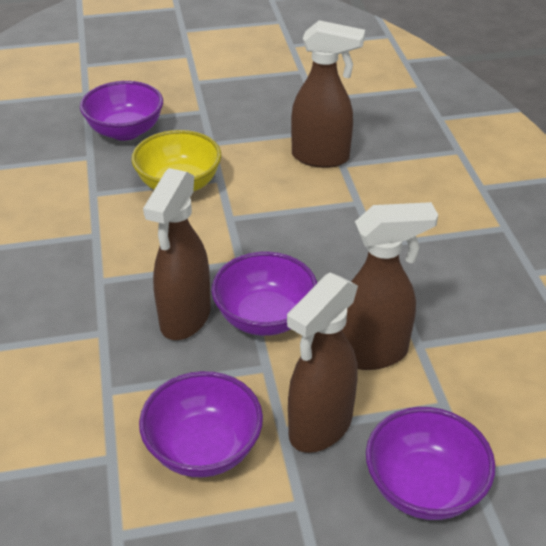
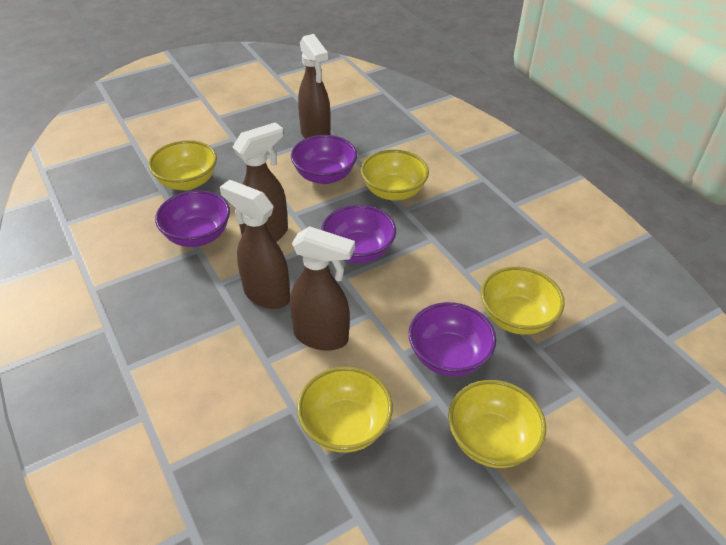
yellow bowl: [131,130,221,192] = 1 -> [148,140,217,190] [297,367,393,453] [361,150,429,201] [448,380,546,468] [481,267,565,335] = 5

